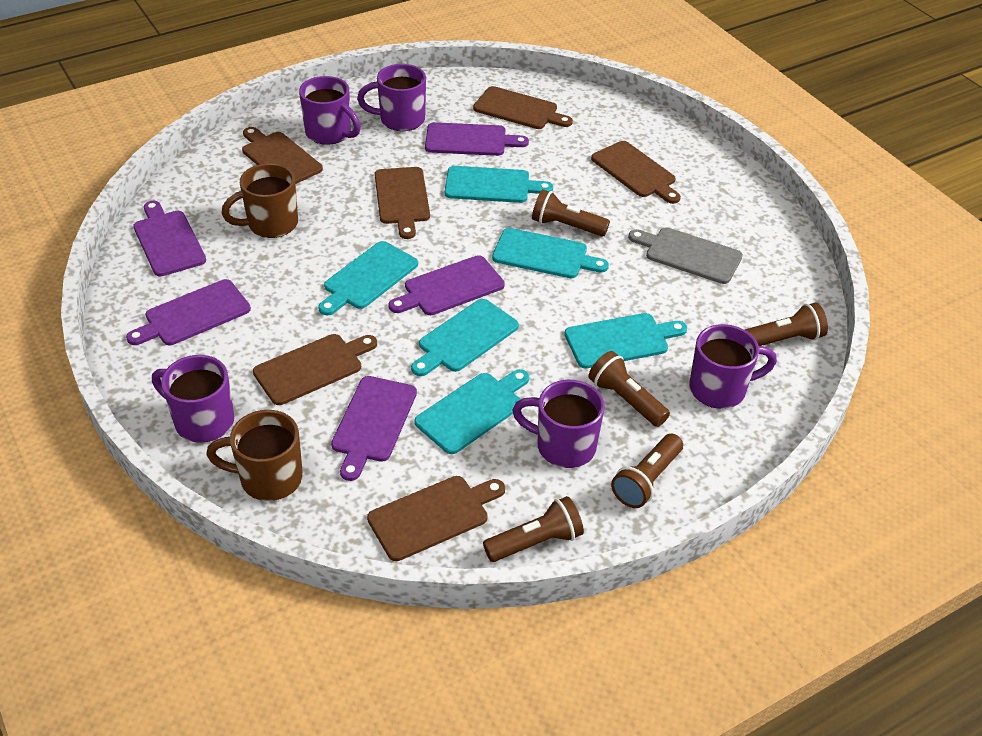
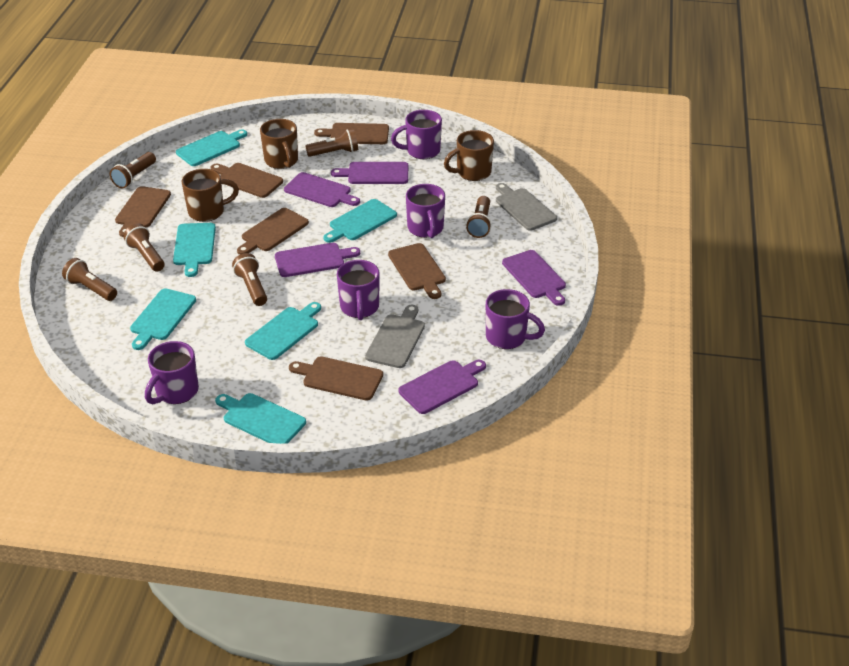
brown flashlight: [483,496,584,562] [532,189,610,236] [588,351,670,427] [611,434,683,508] [745,303,828,346] = 5 -> [62,258,117,301] [110,152,156,188] [123,224,165,272] [232,253,267,306] [306,129,358,157] [466,196,492,238] = 6
brown mug: [206,410,303,501] [221,163,298,238] = 2 -> [182,169,239,222] [260,119,298,169] [444,130,494,181] = 3
grey cutting board: [628,227,743,284] = 1 -> [365,304,425,368] [496,183,557,231] = 2

